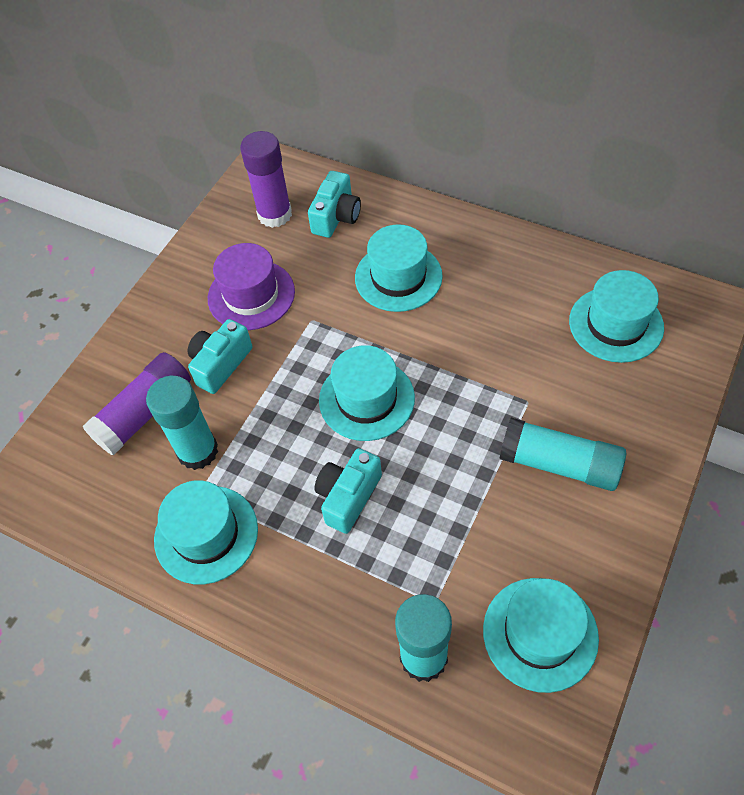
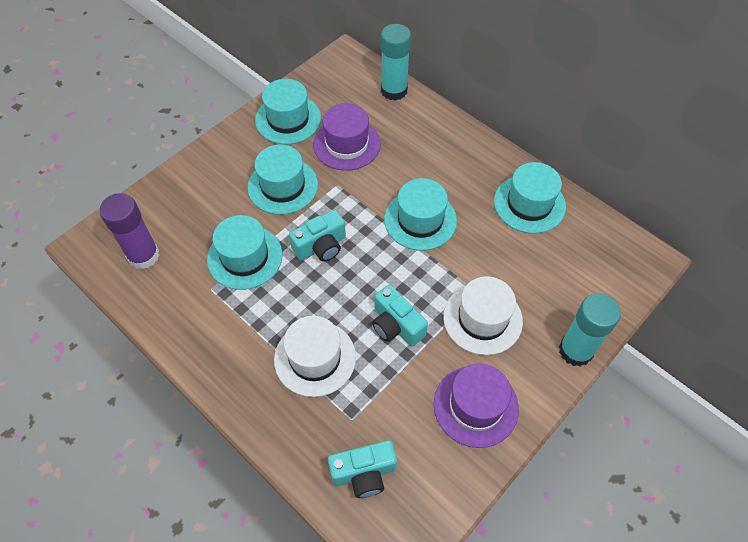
purple glue stick: [82,352,191,456] [240,131,292,228] = 2 -> [99,193,160,269] = 1
purple hat: [208,243,295,330] = 1 -> [313,103,381,171] [434,363,519,448] = 2
turquoise glue stick: [146,376,218,470] [395,594,452,682] [500,418,626,491] = 3 -> [381,24,411,101] [559,293,621,367] = 2
white hat: none = 0 -> [274,316,356,397] [443,276,523,355] = 2

